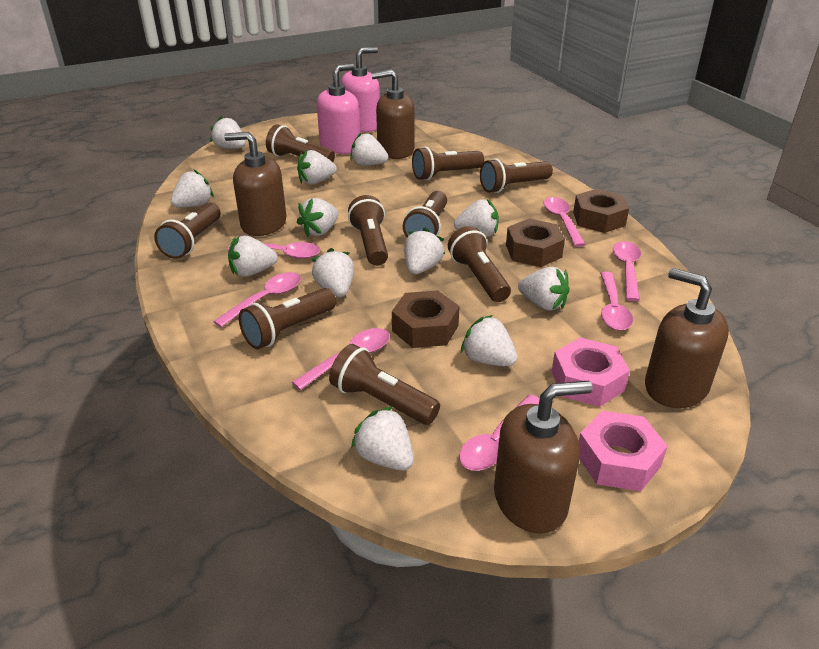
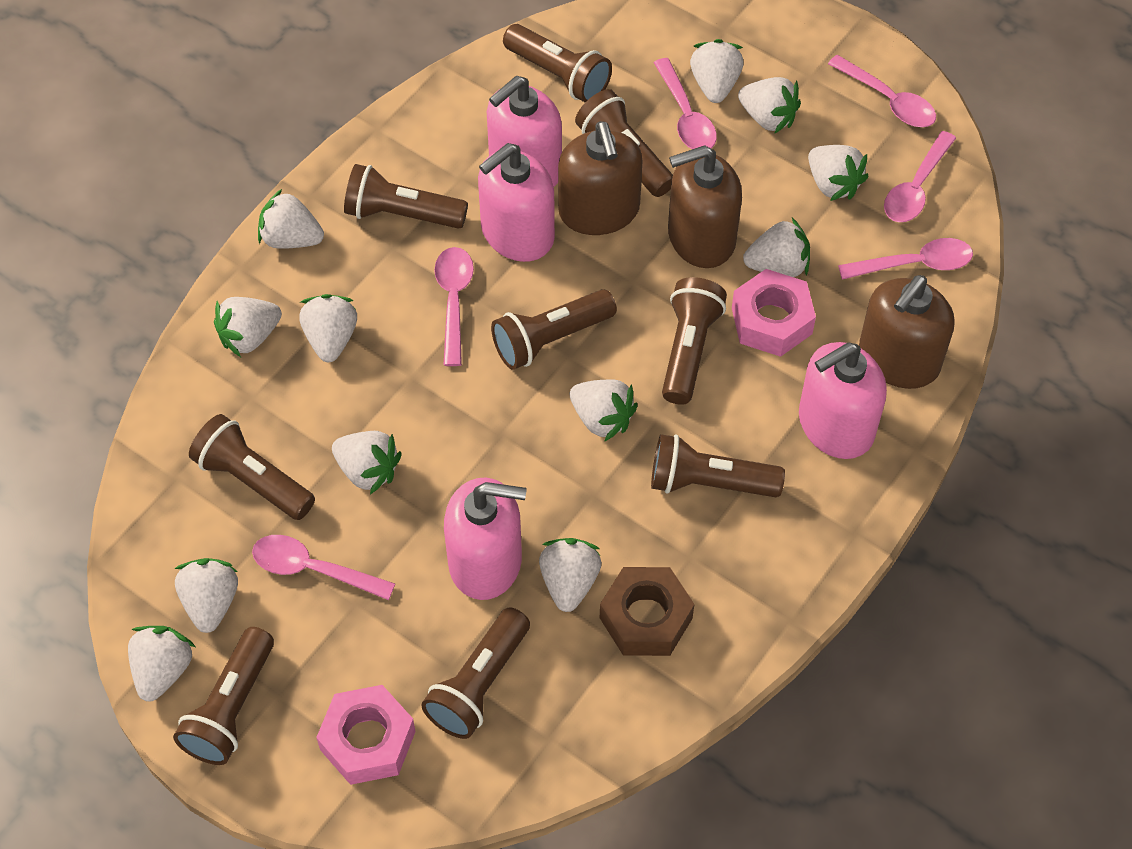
brown nut: [392,290,460,348] [506,219,565,267] [573,189,629,233] = 3 -> [600,567,695,656] = 1
brown soap dispenser: [224,132,286,236] [371,69,415,159] [494,381,592,534] [645,268,729,408] = 4 -> [558,121,643,235] [668,145,742,268] [859,275,954,389] = 3
pink soap dispenser: [317,64,360,154] [341,47,380,132] = 2 -> [444,478,527,600] [478,143,555,262] [487,76,562,187] [799,342,887,459] = 4
pink spoon: [213,272,301,328] [228,242,320,259] [292,328,390,390] [459,395,540,471] [543,197,586,247] [600,272,633,331] [613,241,641,301] = 7 -> [252,535,395,600] [434,247,474,366] [654,58,717,149] [828,55,936,127] [838,238,973,280] [884,131,956,222] = 6

